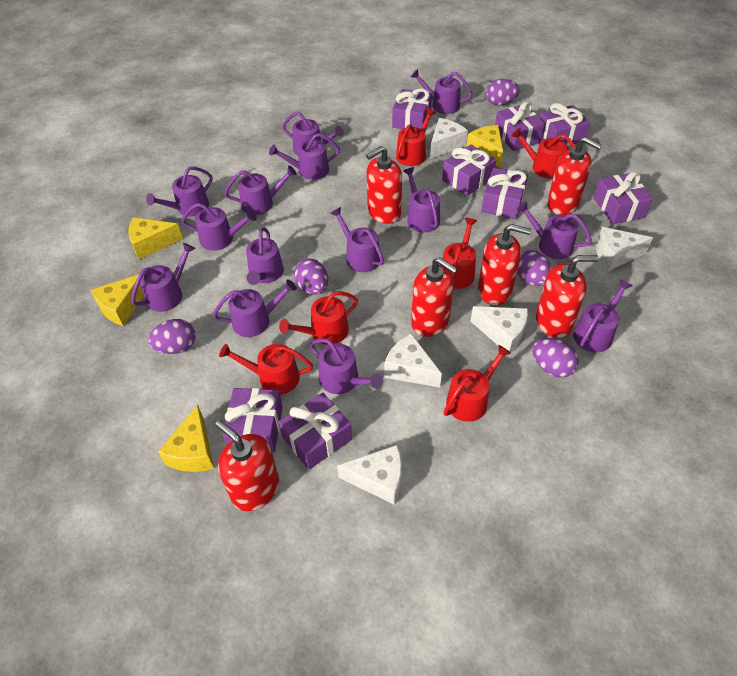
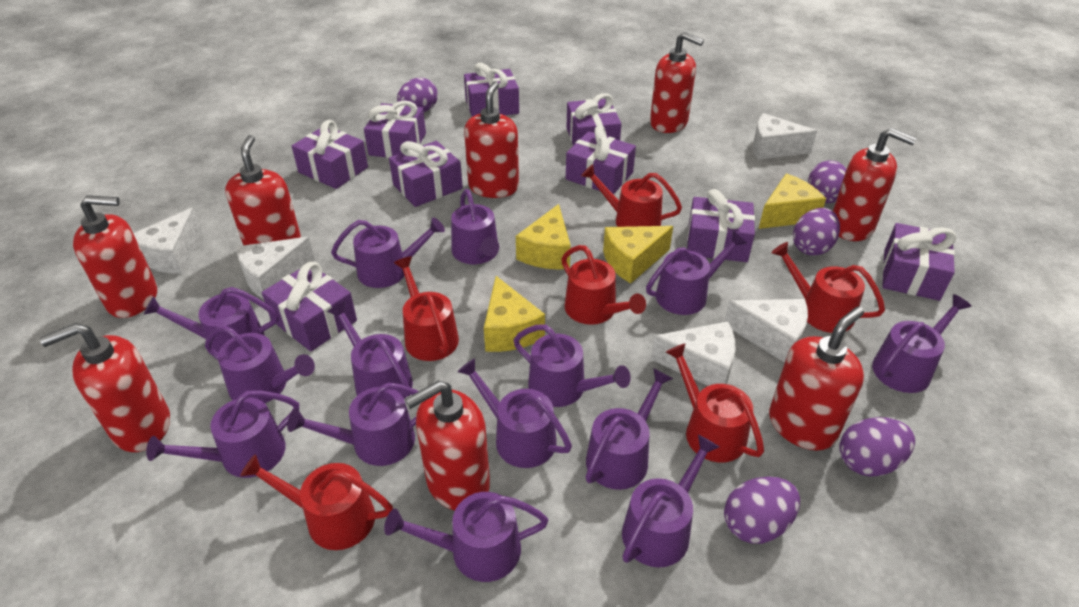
purple gift: [223,388,283,453] [279,393,352,470] [392,88,432,129] [442,144,496,196] [481,168,528,219] [495,102,545,151] [540,103,590,146] [594,172,653,224] = 8 -> [262,262,357,351] [292,120,368,189] [364,101,426,158] [389,141,463,207] [464,63,519,117] [566,93,621,146] [566,125,636,195] [687,189,755,262] [882,223,956,301] = 9
red soap dispenser: [215,420,279,511] [366,146,402,224] [411,257,458,337] [478,224,531,306] [536,255,599,338] [547,137,602,215] = 6 -> [40,323,170,452] [73,195,157,318] [225,135,301,245] [405,381,490,511] [464,81,519,198] [650,32,704,133] [769,307,864,450] [833,128,917,241] = 8

